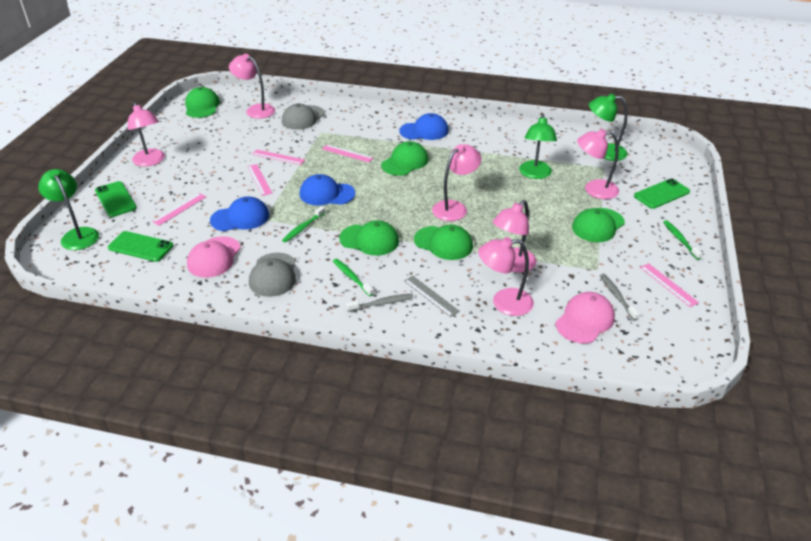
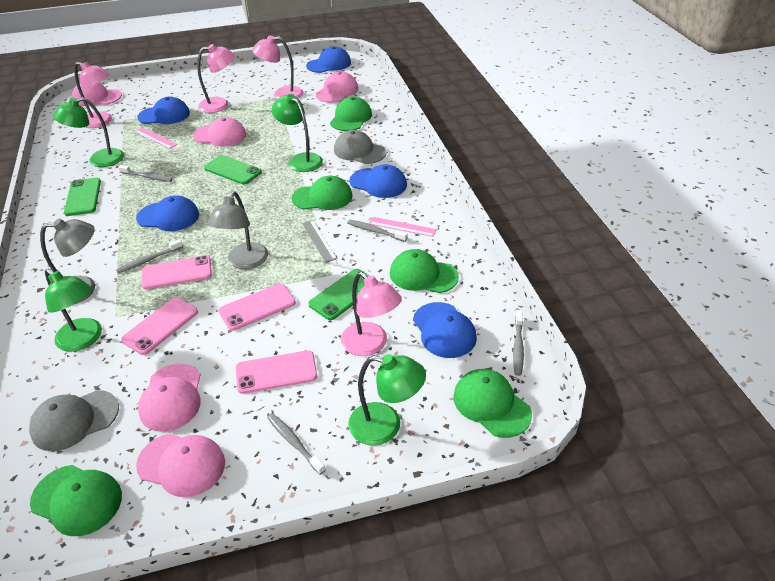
blue cap: [210,196,269,231] [300,174,355,205] [399,113,449,140] = 3 -> [136,195,199,231] [137,97,190,124] [306,46,351,73] [350,164,407,198] [413,302,477,358] = 5
green lamp: [38,169,99,250] [519,114,557,179] [589,94,628,161] = 3 -> [45,269,102,352] [53,97,124,167] [272,94,323,172] [348,354,426,446] = 4
green toothbrush: [282,206,325,243] [333,259,374,296] [663,220,703,260] = 3 -> none = 0
grey lamp: none = 0 -> [40,219,95,304] [208,191,268,269] = 2
grey toothbrush: [346,293,414,312] [600,274,640,321] = 2 -> [116,239,183,273] [118,165,172,182] [267,413,326,475] [347,220,408,242] [513,311,524,376] = 5
pink cap: [187,236,241,278] [556,292,615,343] = 2 -> [72,82,122,106] [136,433,225,497] [138,364,201,432] [193,117,246,146] [316,71,358,103] = 5
pink lamp: [128,102,165,166] [229,54,275,119] [432,144,481,221] [478,237,534,316] [493,200,537,273] [577,129,619,199] = 6 -> [74,62,112,128] [197,44,235,113] [252,35,304,99] [341,272,402,356] = 4
pink phone: none = 0 -> [121,297,198,355] [142,255,212,289] [219,283,296,331] [236,350,317,394] = 4
pink ruler: [152,193,206,226] [247,164,272,196] [252,150,305,165] [322,145,374,163] [640,263,699,307] = 5 -> [134,127,178,149] [369,217,437,237] = 2

